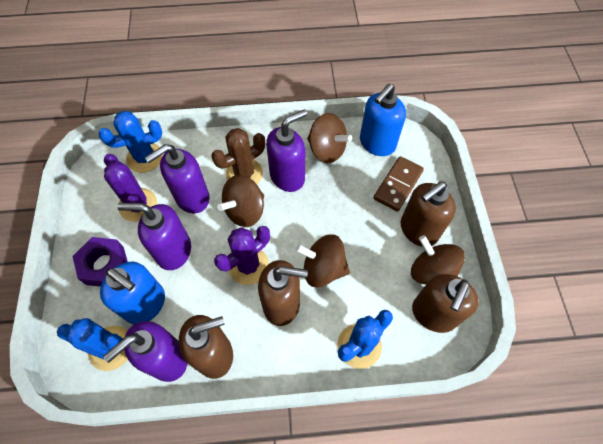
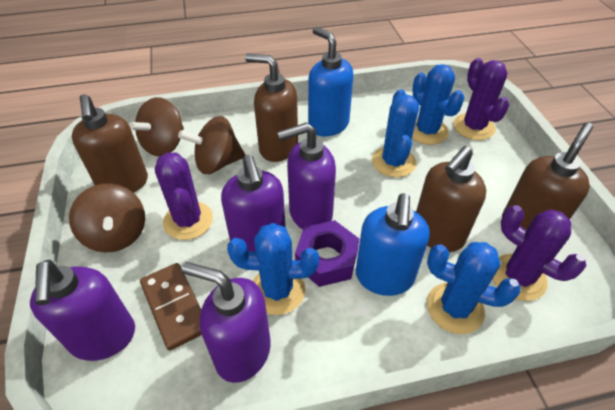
blue cactus: [57,318,128,371] [98,111,163,173] [337,310,393,369] = 3 -> [227,223,319,315] [372,89,419,177] [412,64,465,145] [427,242,521,334] = 4
brown cactus: [211,128,265,184] = 1 -> none = 0
brown spinning top: [217,175,264,227] [295,234,350,287] [307,113,352,163] [411,235,465,285] = 4 -> [69,184,145,253] [129,97,184,156] [178,116,245,174] = 3
purple cactus: [104,154,157,222] [214,226,270,285] = 2 -> [155,152,213,240] [454,58,509,140] [493,205,586,301] = 3

